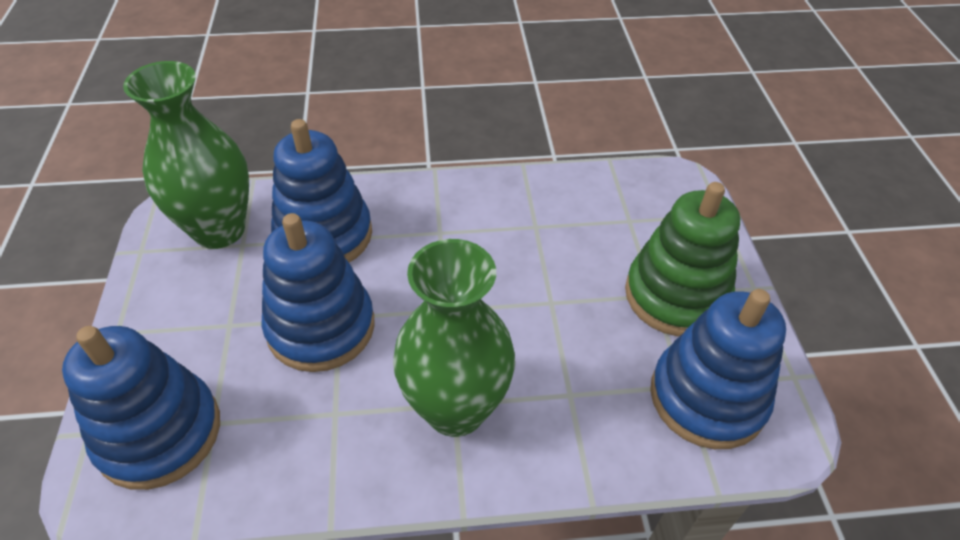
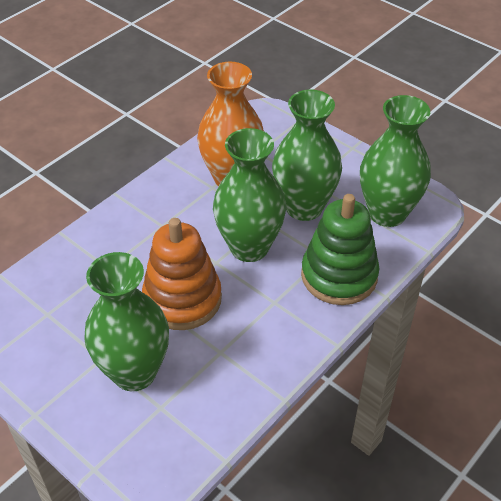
blue stacking toy: [62,326,220,490] [262,213,375,372] [271,119,372,262] [650,289,786,449] = 4 -> none = 0
green vase: [123,61,249,249] [393,239,515,437] = 2 -> [84,252,169,391] [213,128,286,262] [272,90,342,221] [360,95,431,227] = 4
orange stacking toy: none = 0 -> [142,218,222,330] = 1
orange vase: none = 0 -> [197,62,264,187] = 1

